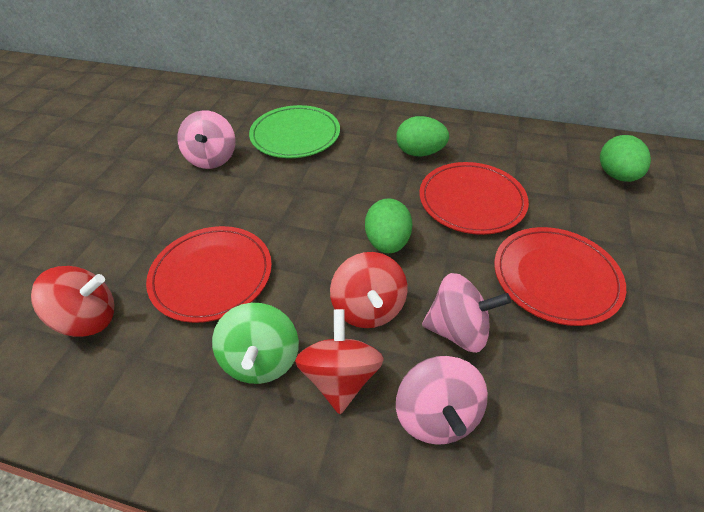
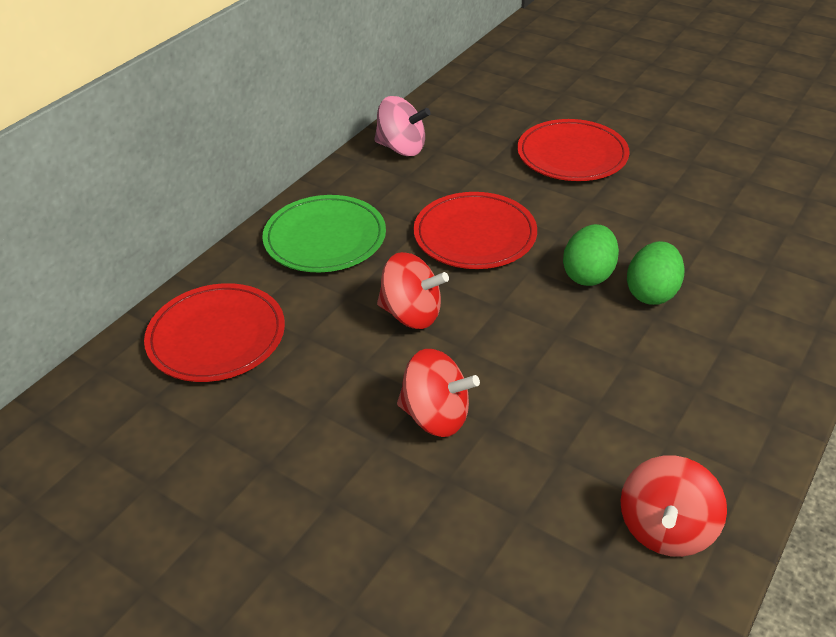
green egg: [365,198,412,253] [396,116,449,156] [600,135,651,182] = 3 -> [563,224,619,286] [627,241,685,305] = 2
green spinning top: [212,303,299,384] = 1 -> none = 0
pink spinning top: [177,110,235,169] [396,356,488,445] [422,273,511,353] = 3 -> [374,96,431,156] = 1

